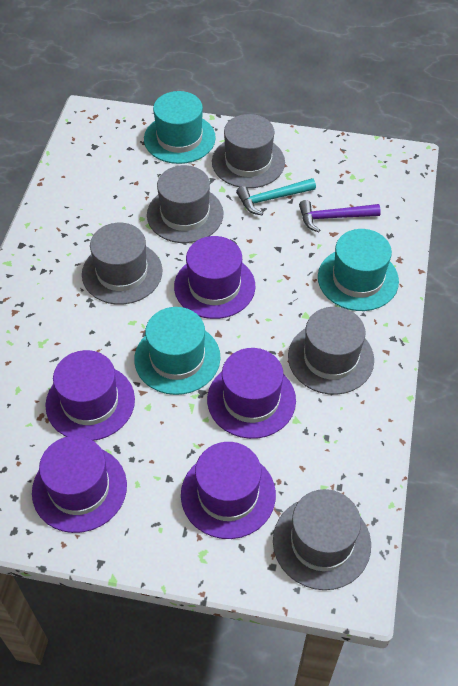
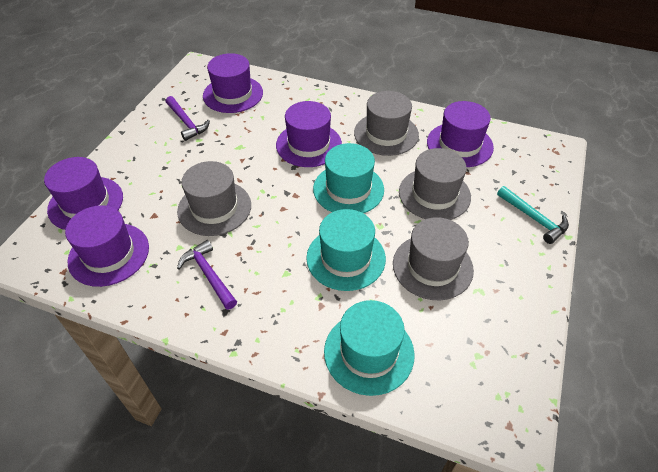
grey hat: [82,223,162,305] [147,165,223,243] [212,114,285,188] [273,489,371,590] [288,307,374,395] = 5 -> [177,161,251,236] [354,91,419,156] [393,217,474,300] [399,148,471,220] = 4
purple hammer: [299,200,381,232] = 1 -> [166,96,210,141] [177,240,237,310] = 2

